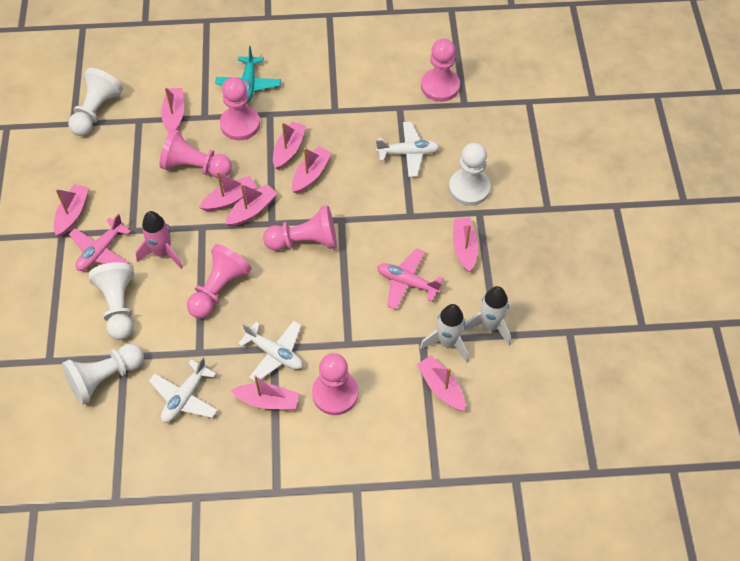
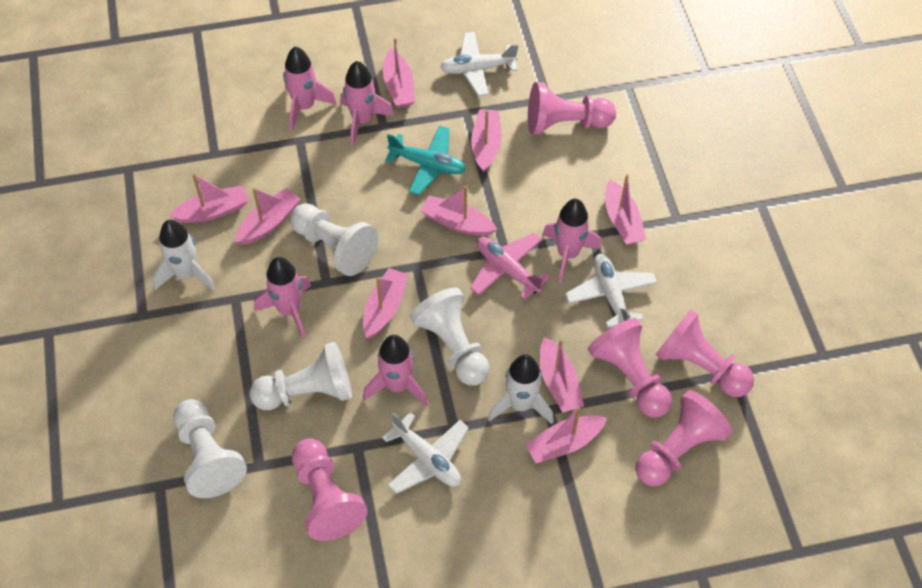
pink pawn: [159,129,232,178] [187,244,252,318] [220,77,260,140] [263,205,337,251] [312,353,358,415] [421,39,460,102] = 6 -> [292,438,367,541] [528,82,616,135] [588,318,672,418] [635,390,732,486] [655,309,754,397] = 5
pink plane: [69,214,131,271] [377,249,443,310] = 2 -> [470,233,551,300] = 1
pink rocket: [136,211,183,269] = 1 -> [254,257,311,339] [283,46,337,131] [340,61,394,146] [363,335,428,406] [542,199,602,283] = 5

